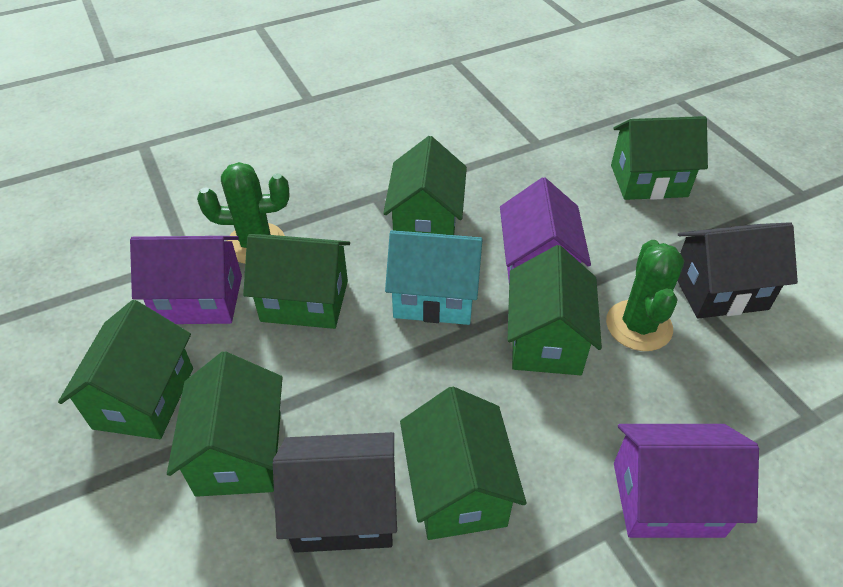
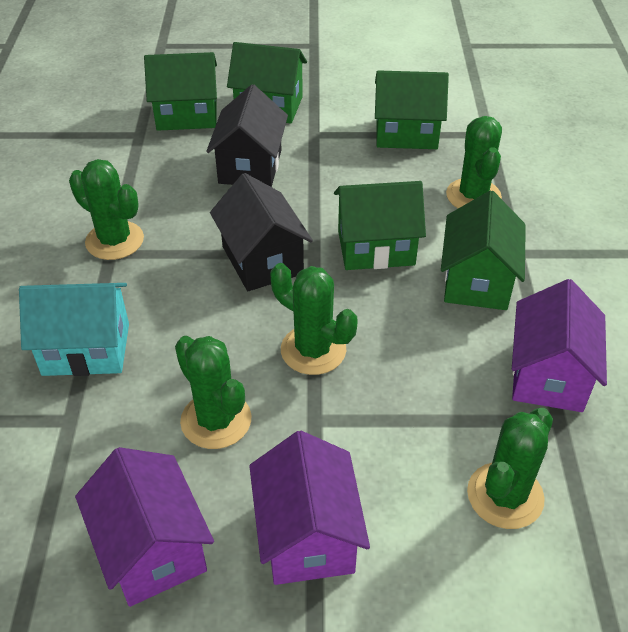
green cactus: [197,162,289,264] [606,240,684,351] = 2 -> [69,159,144,260] [175,336,252,449] [270,263,357,375] [446,116,502,208] [467,408,553,529] = 5
green house: [58,300,193,439] [167,351,283,497] [243,234,350,329] [383,136,467,235] [400,387,526,540] [508,245,602,375] [611,116,708,200] = 7 -> [144,52,217,131] [227,42,307,123] [334,181,426,270] [375,70,449,149] [441,190,526,310] = 5

